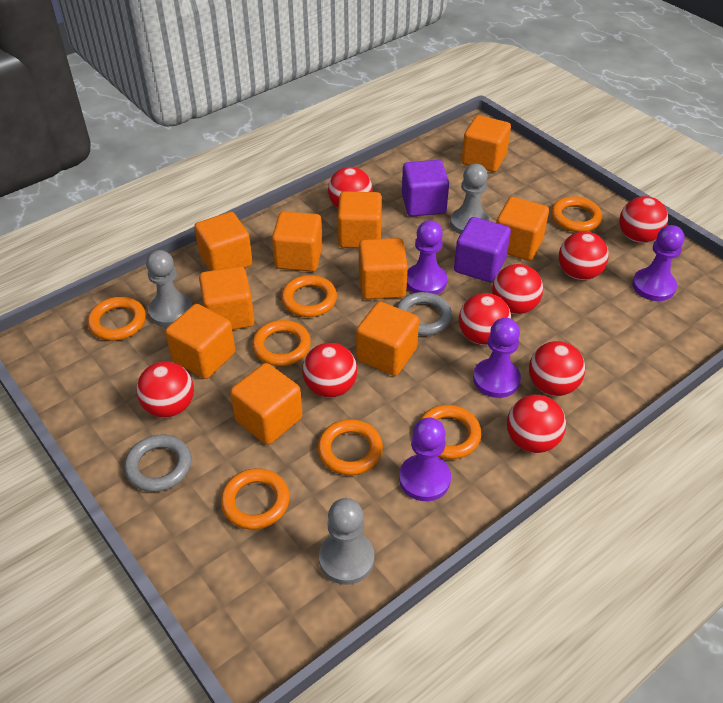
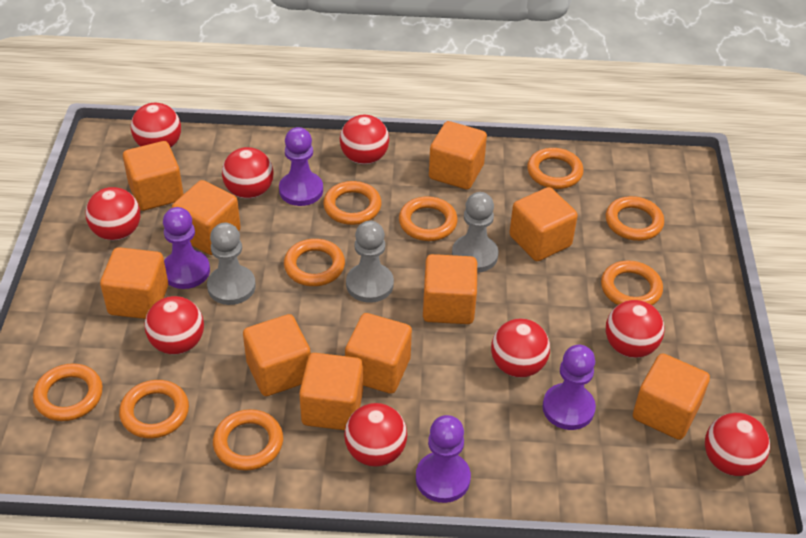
grey ring: [124,434,192,492] [397,292,452,336] = 2 -> none = 0
orange ring: [87,297,146,341] [221,468,290,530] [252,320,311,366] [281,275,337,317] [317,419,383,475] [420,405,482,459] [551,197,602,232] = 7 -> [33,363,103,421] [119,380,189,439] [213,409,283,471] [284,239,345,286] [323,181,382,225] [399,196,458,241] [527,148,583,189] [601,261,663,305] [605,196,664,241] = 9
purple cube: [402,160,449,216] [454,217,511,282] = 2 -> none = 0

